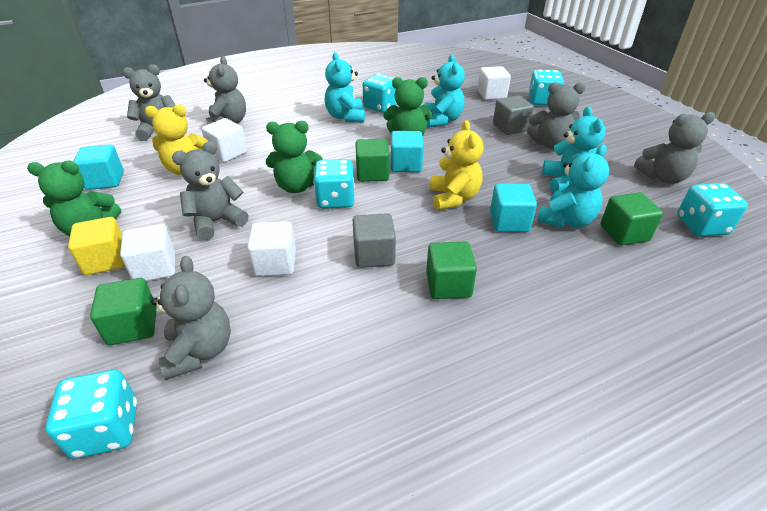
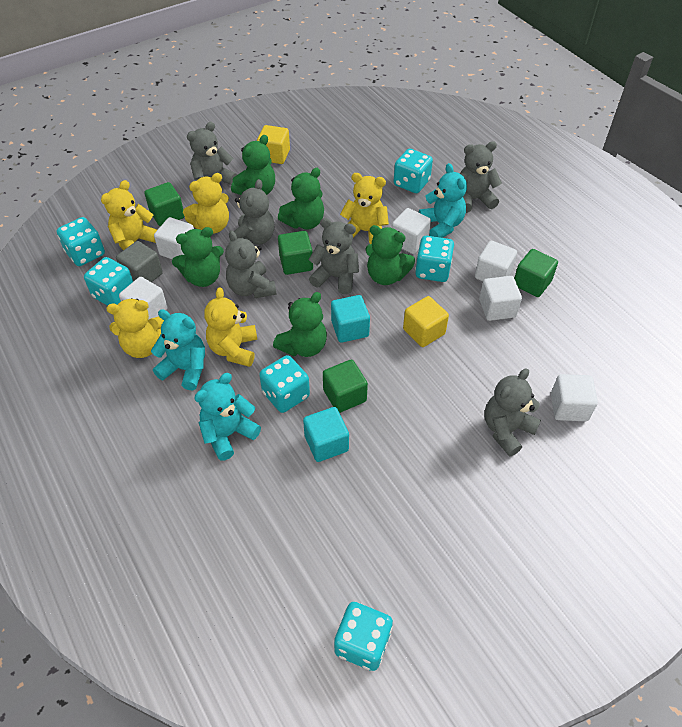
green teddy bear: [27,161,121,236] [266,121,323,193] [383,77,432,135] = 3 -> [172,227,224,287] [231,135,275,195] [273,292,327,357] [278,168,324,229] [365,225,415,285] = 5
grey cube: [353,213,396,268] [493,95,534,135] = 2 -> [116,241,163,282] = 1
turquoise cube: [73,144,124,190] [391,131,424,172] [490,183,537,232] = 3 -> [303,407,349,462] [331,295,370,343] = 2
turquoise dice: [46,370,137,459] [313,159,355,209] [363,73,397,113] [528,69,564,106] [677,183,748,237] = 5 -> [57,217,105,266] [84,257,133,306] [259,355,310,413] [334,602,393,671] [393,149,433,193] [415,236,454,282] = 6
turquoise teddy bear: [325,52,365,122] [424,55,465,128] [537,144,609,228] [542,106,606,193] = 4 -> [151,309,205,390] [194,373,261,461] [419,163,467,238] = 3
white cube: [120,224,175,281] [202,118,247,162] [247,221,296,276] [478,66,511,100] = 4 -> [119,277,168,320] [154,217,194,259] [392,208,431,254] [475,241,517,281] [479,276,522,321] [551,374,598,421] = 6
yellow cube: [68,217,125,275] = 1 -> [257,125,290,164] [403,296,449,347] = 2
yellow teddy bear: [145,105,208,175] [430,120,483,210] = 2 -> [101,180,158,250] [106,298,164,358] [183,173,229,234] [204,287,257,367] [340,173,389,244] = 5

